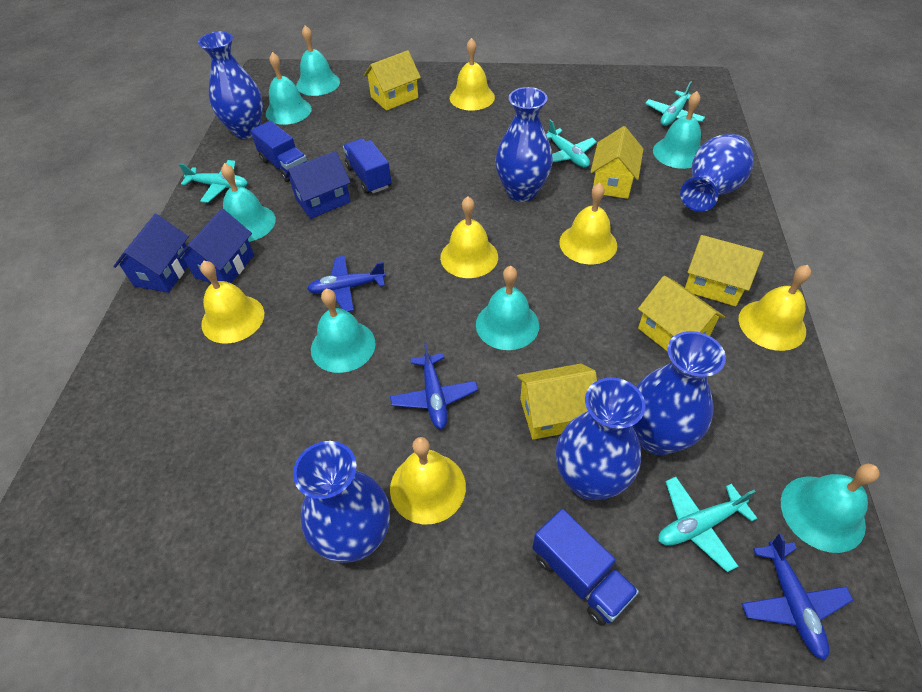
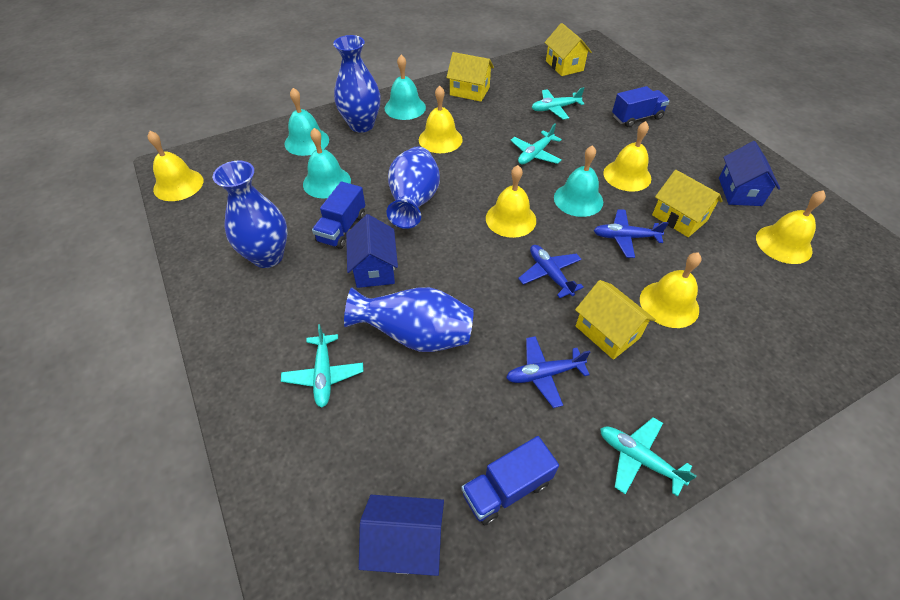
blue vase: [198,32,263,139] [293,441,390,563] [495,87,553,202] [556,377,645,500] [632,331,726,455] [680,134,754,212] = 6 -> [212,161,287,268] [333,35,380,133] [344,287,474,352] [386,146,440,229] = 4
turquoise bell: [221,163,276,242] [266,52,312,125] [296,25,340,96] [311,289,376,373] [476,266,539,350] [653,91,701,169] [781,463,880,553] = 7 -> [284,88,329,156] [303,128,351,199] [385,55,426,120] [554,145,603,217] = 4
yellow house: [364,50,421,111] [517,364,597,440] [591,126,643,199] [638,276,725,352] [685,235,764,306] = 5 -> [446,52,494,102] [544,23,592,76] [575,280,656,360] [652,170,723,237] = 4

